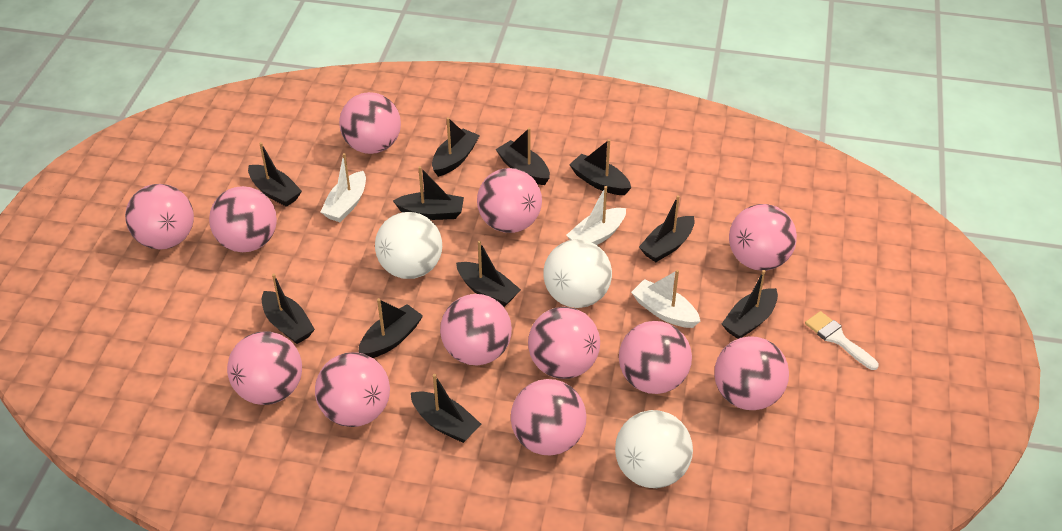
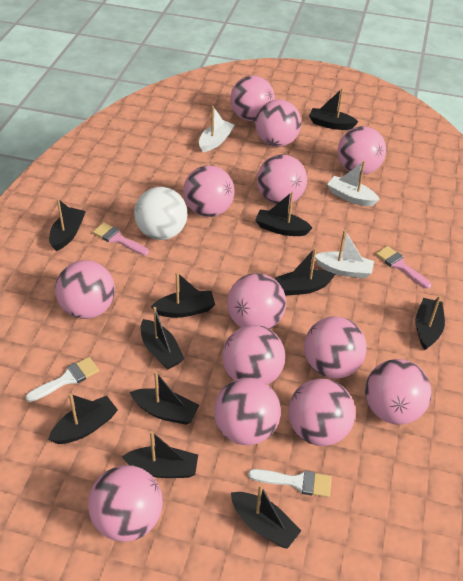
pink ball: [125,184,194,250] [209,186,277,252] [227,331,302,405] [315,352,390,427] [339,92,401,154] [440,294,512,365] [477,168,542,233] [511,379,586,455] [528,307,600,379] [619,321,692,394] [714,336,789,410] [729,204,797,271] = 12 -> [55,260,115,319] [88,465,163,542] [183,166,235,217] [214,378,281,445] [222,325,285,385] [227,273,286,329] [230,76,275,121] [255,100,301,147] [257,154,307,204] [288,378,355,446] [304,316,367,379] [338,126,386,175] [365,359,432,425] = 13
pink brush: none = 0 -> [93,222,149,255] [376,246,431,289] = 2
white ball: [375,212,442,279] [543,239,612,308] [615,410,693,488] = 3 -> [134,187,187,240] = 1
white brush: [805,311,879,370] = 1 -> [25,357,99,402] [248,469,332,497] = 2

